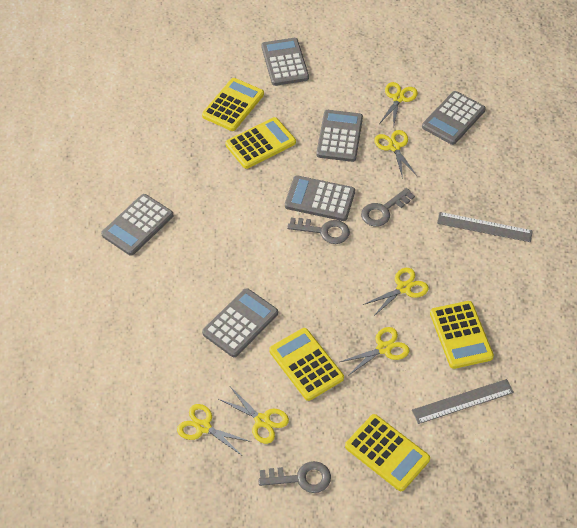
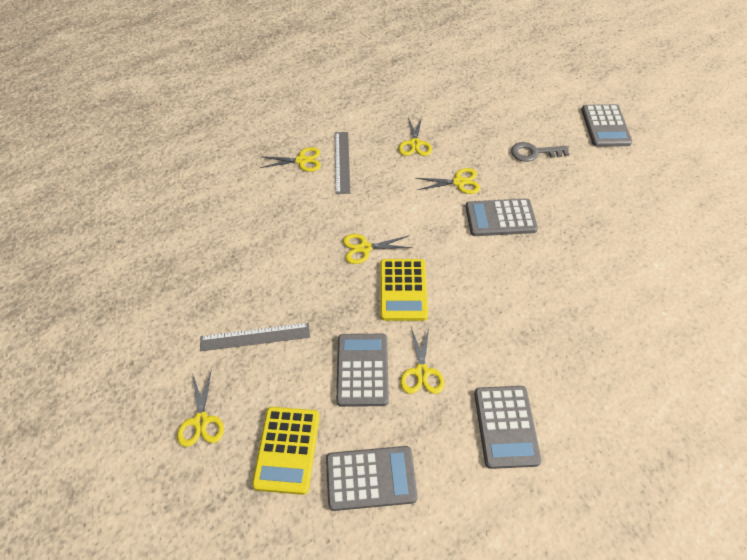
grey calculator: [101,194,174,256] [202,288,278,357] [261,38,309,86] [285,175,355,221] [316,110,363,162] [422,91,486,145] = 6 -> [326,446,418,511] [336,334,389,407] [465,199,538,236] [474,386,541,469] [581,104,632,147] = 5
grey key: [258,461,331,493] [287,218,350,244] [361,188,415,227] = 3 -> [511,142,569,162] = 1
yellow calculator: [202,78,264,131] [225,117,296,169] [269,328,344,401] [345,414,430,491] [430,301,494,369] = 5 -> [252,407,320,495] [380,259,428,321] = 2

